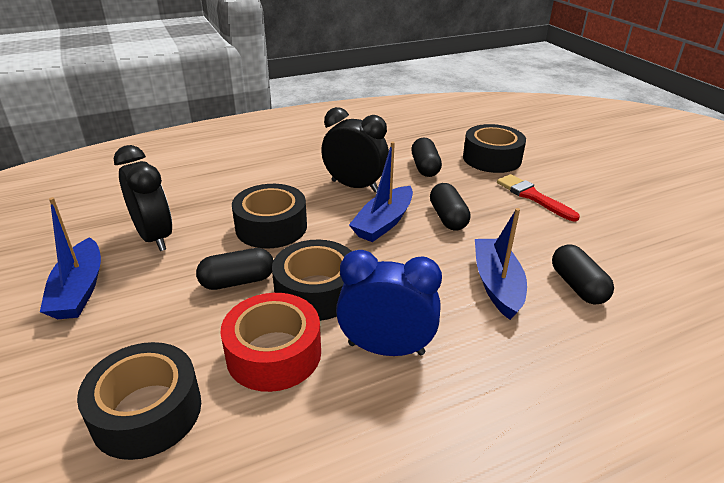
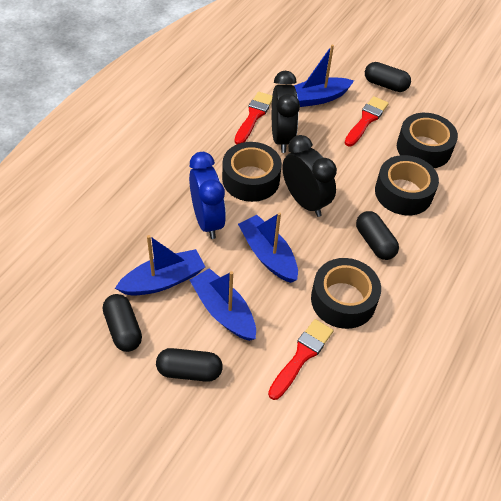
blue boat: [40,197,101,319] [349,142,413,242] [475,208,527,320] = 3 -> [115,235,205,296] [190,268,256,341] [238,212,298,283] [294,45,354,107] = 4
red brush: [497,174,580,221] = 1 -> [234,92,272,144] [268,319,333,400] [345,96,389,146] = 3
red tape: [220,293,321,392] = 1 -> none = 0

